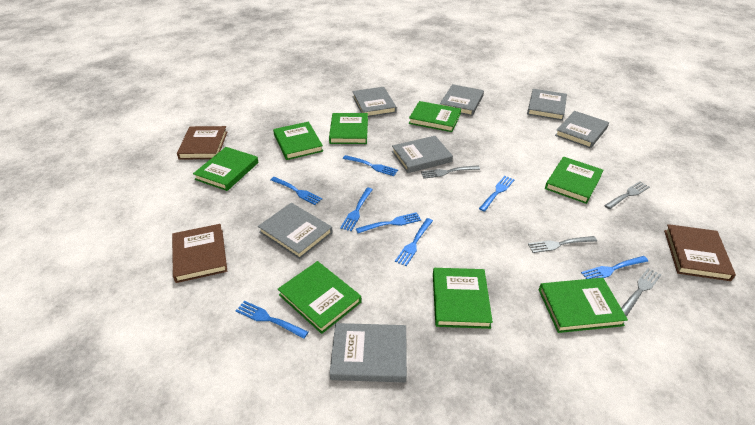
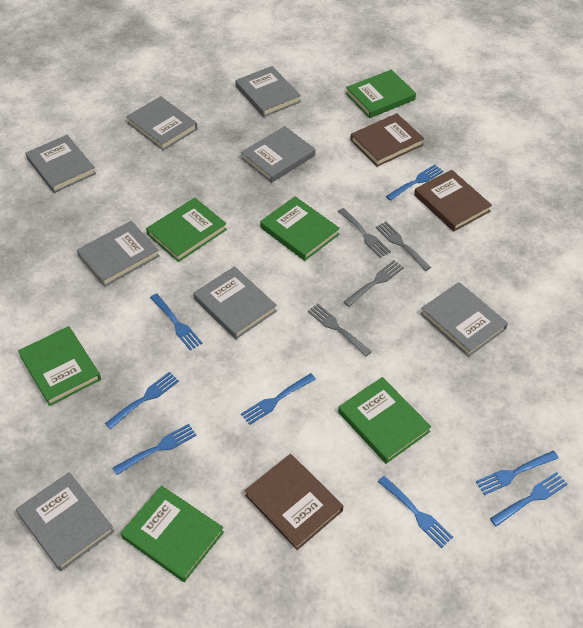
green book: [193,147,259,191] [273,122,323,160] [278,261,361,334] [329,113,368,144] [409,101,461,132] [433,268,493,329] [539,278,628,333] [545,157,603,204] = 8 -> [18,326,101,406] [121,485,224,582] [146,198,227,262] [260,196,340,261] [338,377,431,464] [346,70,416,118] = 6
grey book: [258,203,333,259] [329,323,407,383] [352,87,397,117] [392,136,453,173] [440,84,484,116] [527,89,567,121] [555,111,609,149] = 7 -> [16,472,114,571] [26,135,96,193] [77,221,160,287] [126,96,198,150] [193,266,277,339] [235,66,301,117] [241,126,315,183] [420,282,508,357] = 8

